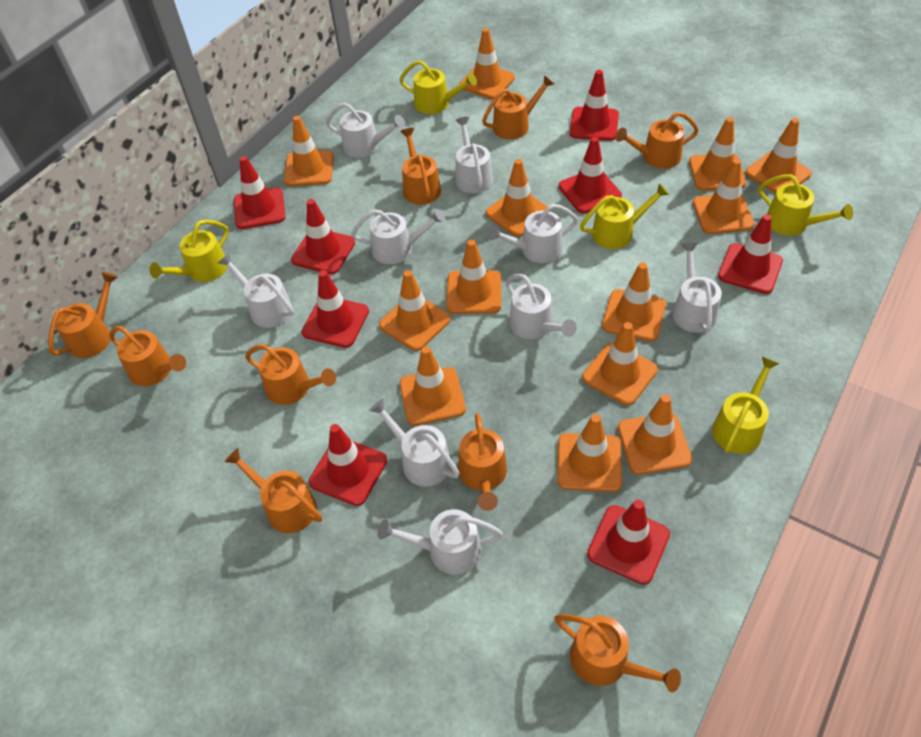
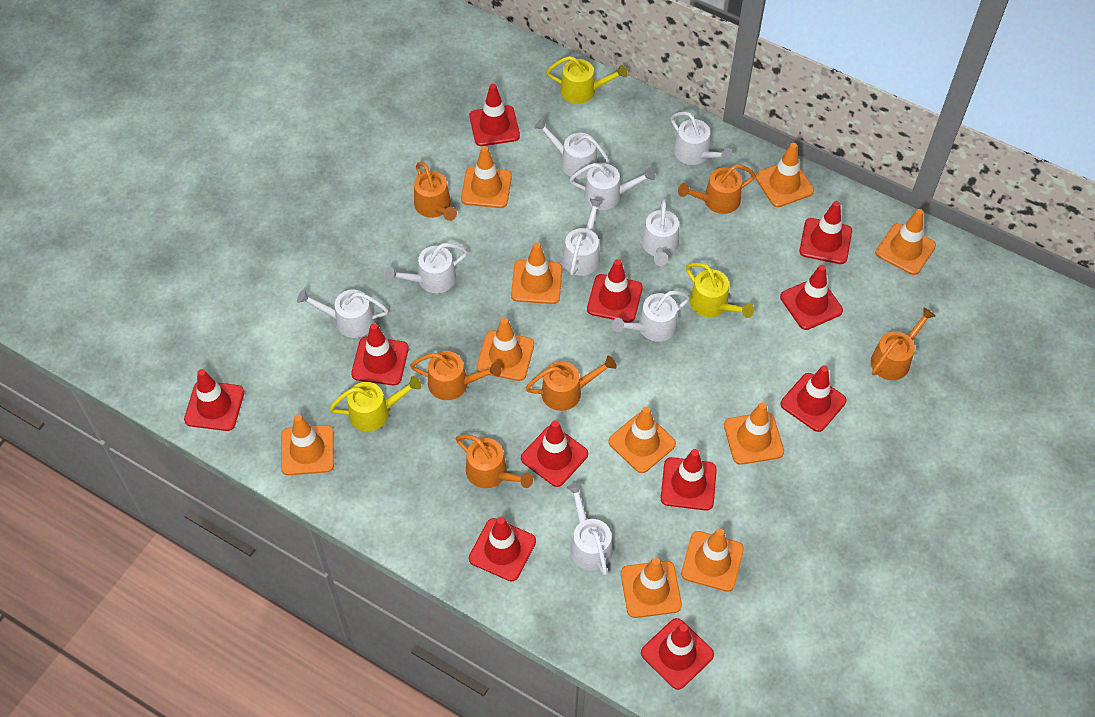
orange traffic cone: [284,116,334,186] [379,270,451,351] [399,346,466,426] [446,240,501,314] [459,28,515,99] [485,159,551,237] [557,414,622,492] [582,322,658,405] [602,262,666,342] [618,394,692,475] [689,117,746,190] [693,159,754,234] [745,118,812,194] = 13 -> [281,414,334,475] [461,146,512,208] [477,318,534,381] [511,243,562,304] [608,407,676,473] [621,557,682,618] [681,529,744,592] [724,402,784,465] [755,143,814,207] [875,209,936,275] = 10
orange watering can: [48,272,118,358] [109,326,186,386] [225,448,322,533] [245,344,336,405] [400,128,441,205] [458,413,507,511] [482,75,554,140] [555,614,681,692] [615,112,699,169] = 9 -> [410,351,501,400] [414,162,457,221] [456,435,533,488] [526,356,617,411] [678,164,756,214] [870,307,935,380] = 6
red traffic cone: [234,156,286,229] [291,199,355,274] [301,270,369,348] [309,424,387,506] [559,137,622,213] [570,70,619,141] [587,499,670,585] [718,214,783,294] = 8 -> [184,369,244,431] [351,323,409,385] [469,84,520,146] [469,517,536,581] [521,420,588,487] [587,259,643,323] [641,618,714,690] [661,449,717,511] [780,265,843,330] [780,365,846,432] [799,201,852,264] = 11
yellow watering can: [149,220,229,282] [399,60,477,114] [580,183,669,249] [712,357,779,454] [758,174,853,236] = 5 -> [329,376,421,432] [546,56,628,104] [686,263,754,318] = 3

